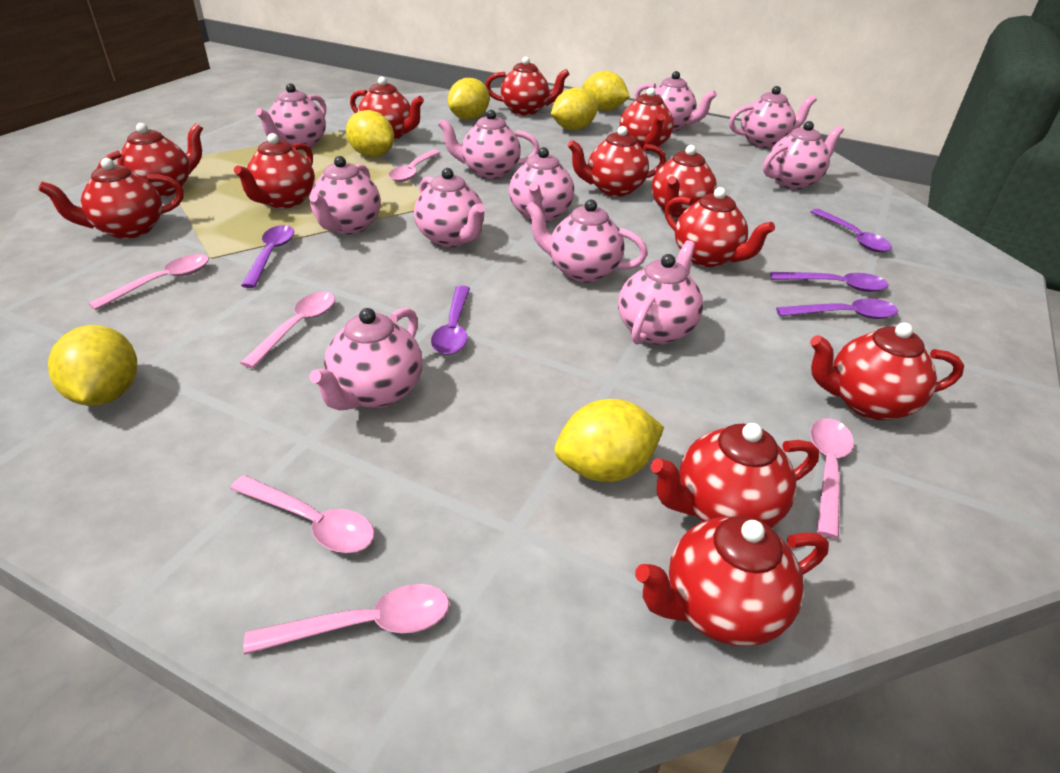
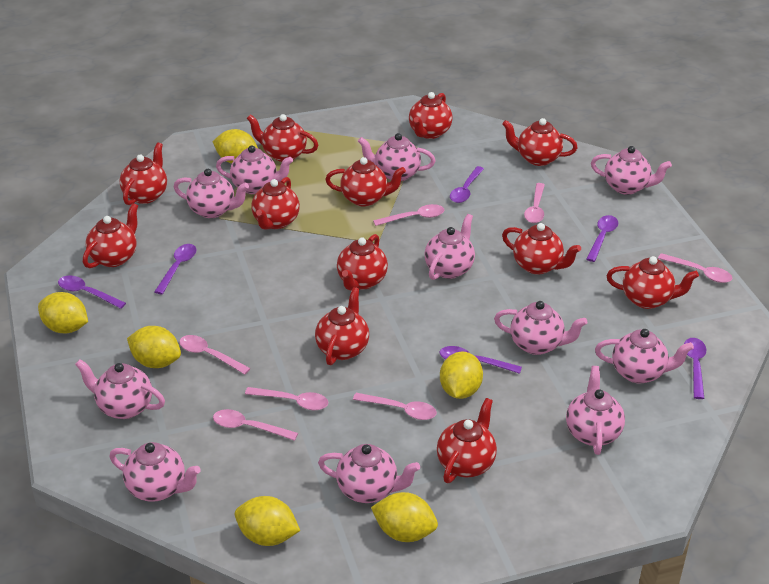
pink spoon: [89,254,209,310] [230,475,374,553] [241,292,335,368] [244,584,449,655] [389,150,441,182] [810,418,854,539] = 6 -> [179,335,251,374] [213,409,298,441] [245,387,328,410] [353,393,437,420] [373,204,444,226] [524,183,545,223] [658,253,732,283] = 7
purple spoon: [241,225,294,288] [431,286,470,355] [770,272,888,292] [776,298,898,319] [811,209,892,252] = 5 -> [58,275,126,309] [154,244,196,294] [440,346,522,374] [450,166,484,203] [586,215,618,262] [684,338,706,399] = 6

